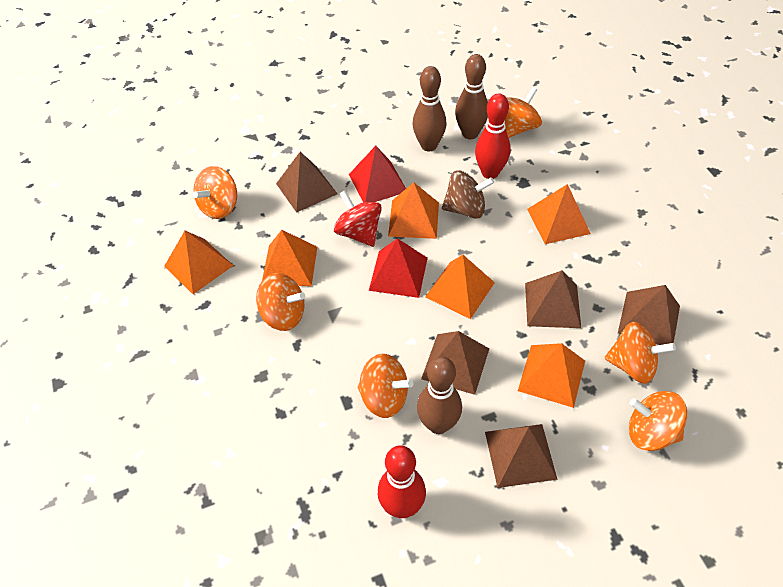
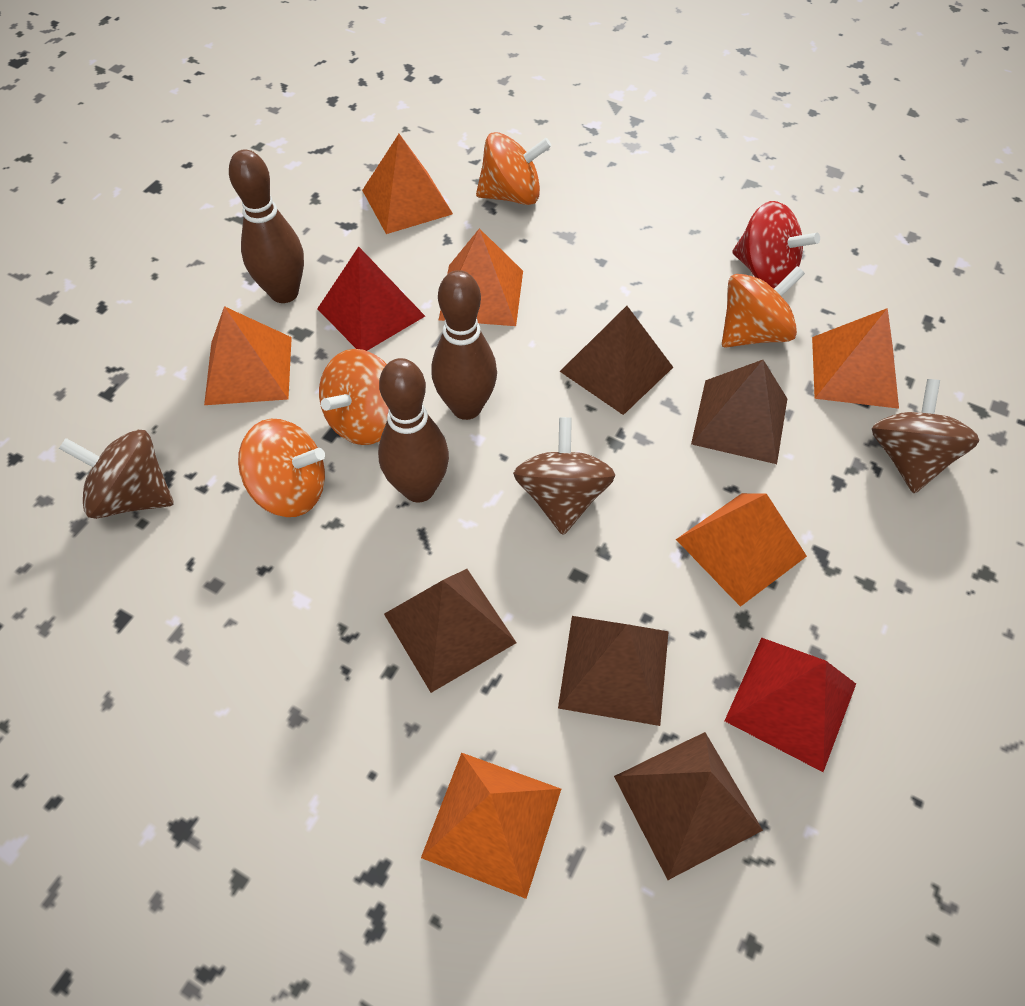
brown spinning top: [442,170,494,219] = 1 -> [59,430,174,519] [513,417,615,535] [872,379,980,493] = 3
orange spinning top: [193,166,237,219] [256,273,305,331] [357,354,413,418] [505,87,542,138] [604,322,676,384] [628,391,687,451] = 6 -> [238,419,325,517] [319,349,388,445] [476,132,551,205] [722,266,805,347] = 4
red bowling pin: [378,445,426,518] [475,93,511,179] = 2 -> none = 0

